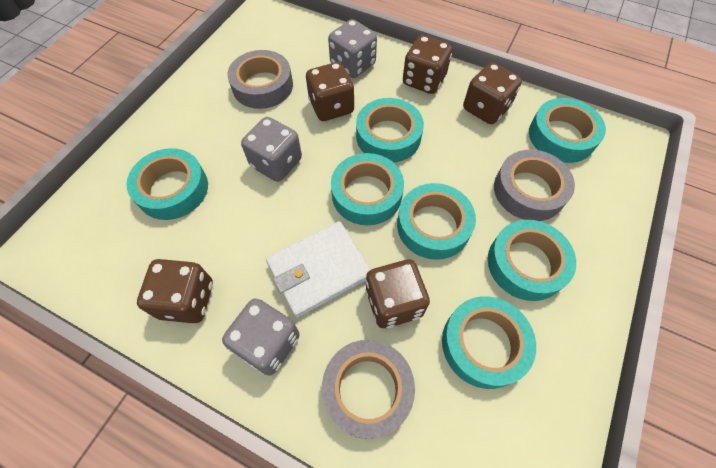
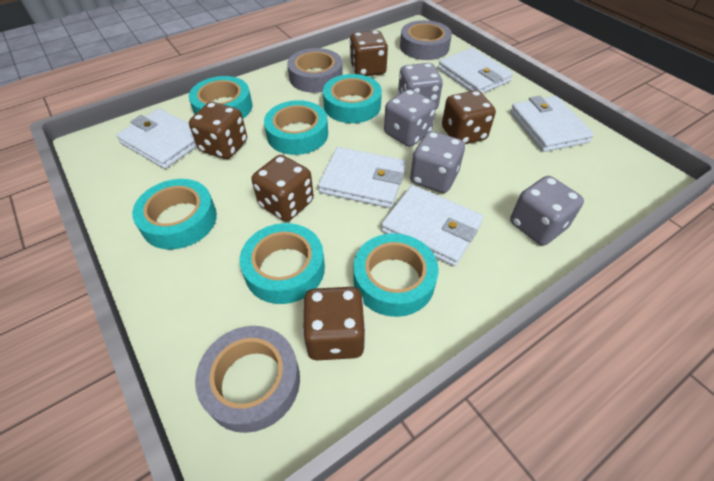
grey dice: [222,298,300,376] [241,117,302,182] [328,19,377,78] = 3 -> [384,89,436,147] [398,63,443,109] [410,131,465,193] [510,176,584,246] = 4
turquoise tape: [126,148,208,220] [331,153,404,225] [356,98,424,163] [397,183,476,260] [442,296,536,389] [488,220,576,301] [529,98,606,163] = 7 -> [132,179,217,250] [189,76,253,118] [240,223,325,304] [264,100,328,155] [323,74,382,123] [353,233,438,317] = 6
white wallet: [266,221,371,318] = 1 -> [116,108,197,169] [318,147,406,208] [381,185,484,266] [438,48,513,94] [510,96,594,152] = 5

